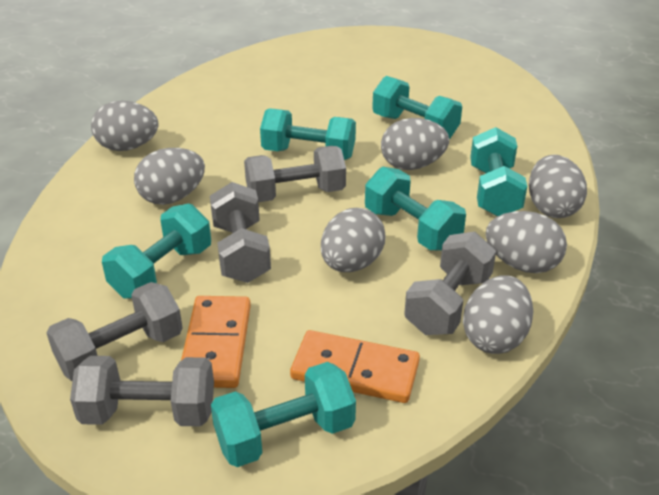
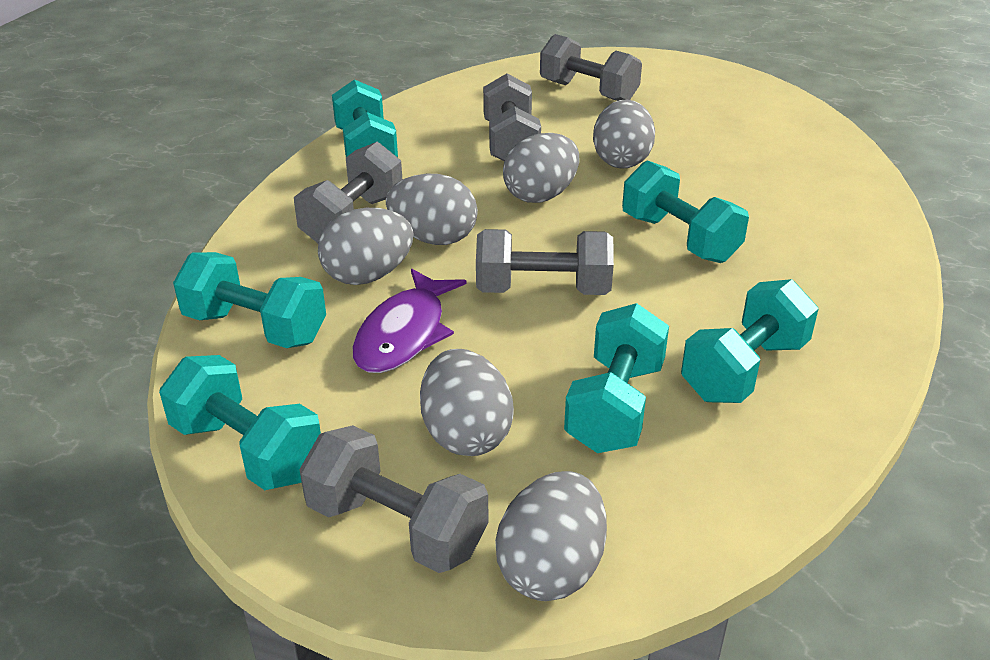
grey egg: [91,101,158,151] [134,148,205,205] [321,208,386,272] [381,118,449,170] [463,275,533,354] [486,211,567,273] [529,155,587,218] = 7 -> [318,208,413,285] [386,174,478,245] [420,349,514,456] [495,471,607,601] [503,133,579,203] [593,100,655,169] = 6
orange domino: [181,296,251,388] [290,330,420,403] = 2 -> none = 0
purple fish: none = 0 -> [353,269,467,373] = 1

